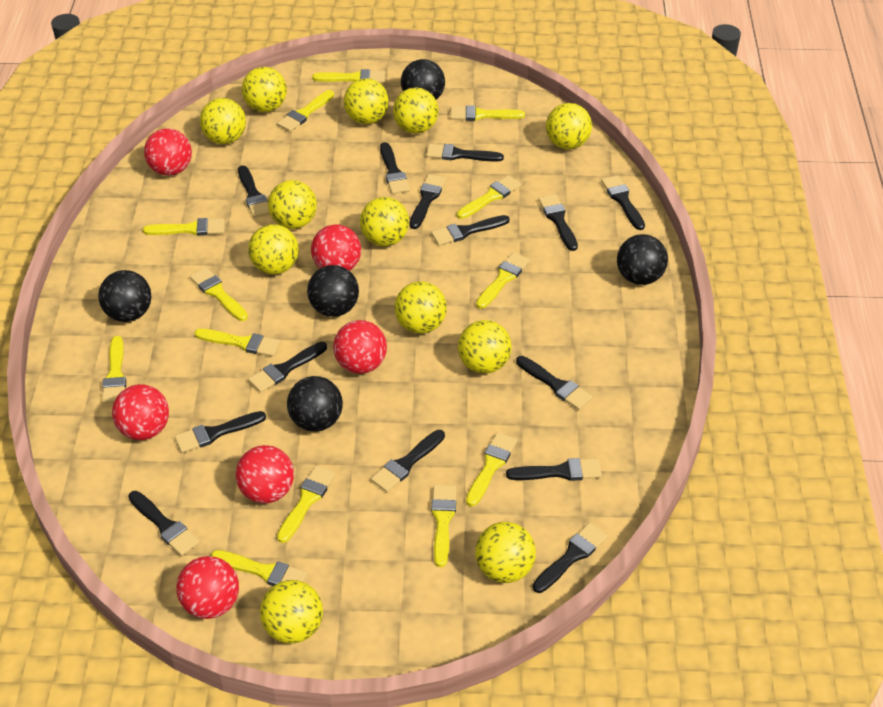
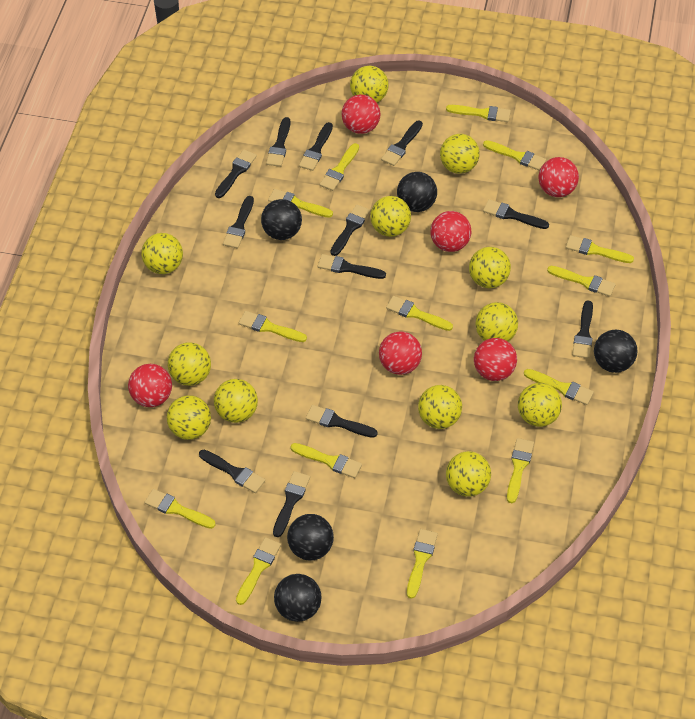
black brush: [128,491,200,556] [175,411,266,453] [238,165,270,218] [248,342,327,393] [371,430,445,492] [380,142,410,194] [409,174,446,229] [426,144,504,162] [431,215,510,246] [506,458,602,481] [516,356,592,410] [533,523,608,593] [538,194,578,251] [601,175,645,230] = 14 -> [199,450,265,493] [215,149,257,198] [223,196,254,248] [266,117,291,167] [273,471,310,537] [299,122,333,171] [306,405,378,438] [318,254,386,279] [330,204,370,256] [381,121,423,166] [483,199,549,229] [572,300,593,358] = 12
yellow brush: [102,336,126,404] [143,218,225,236] [190,267,248,321] [194,329,280,357] [211,550,307,586] [277,90,334,132] [277,466,336,543] [312,69,385,83] [431,485,456,567] [450,105,525,121] [457,175,521,219] [466,432,517,506] [476,252,530,309] = 13 -> [144,489,216,529] [236,537,281,605] [239,311,307,342] [268,189,333,218] [291,443,362,478] [320,143,359,191] [386,296,453,331] [407,529,438,599] [446,105,511,122] [483,140,546,171] [507,438,534,503] [524,369,594,405] [547,266,616,297] [566,235,634,263] = 14

